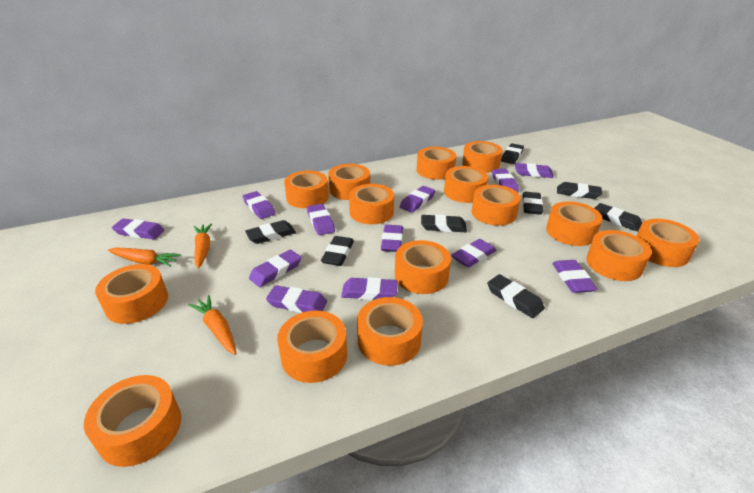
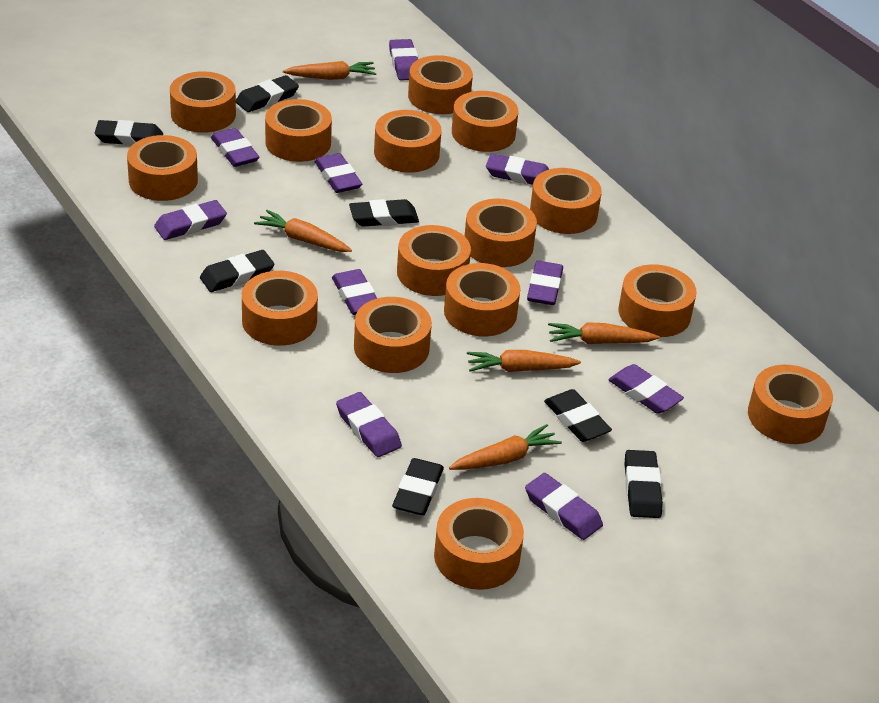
black eraser: [245,220,296,244] [321,236,354,266] [421,214,467,232] [487,274,545,318] [501,143,524,164] [522,192,543,215] [557,182,602,199] [594,203,642,231] = 8 -> [95,120,163,146] [200,250,275,292] [236,75,299,112] [349,199,419,227] [392,458,444,516] [544,389,612,442] [624,450,663,518] = 7
orange carrot: [108,248,181,267] [188,295,236,355] [194,223,212,269] = 3 -> [254,210,352,252] [283,61,377,80] [449,424,562,470] [467,350,581,372] [548,322,660,344] = 5
purple eraser: [112,218,164,240] [243,191,276,219] [249,250,302,287] [266,285,327,313] [307,204,335,235] [341,277,398,300] [381,225,403,252] [400,186,435,213] [451,239,496,267] [492,169,519,193] [515,163,554,178] [552,260,597,293] = 12 -> [154,200,227,240] [211,128,259,167] [315,153,362,193] [332,269,377,315] [336,392,402,457] [389,39,418,80] [486,154,549,185] [525,473,603,540] [527,261,563,305] [608,364,684,414] = 10

